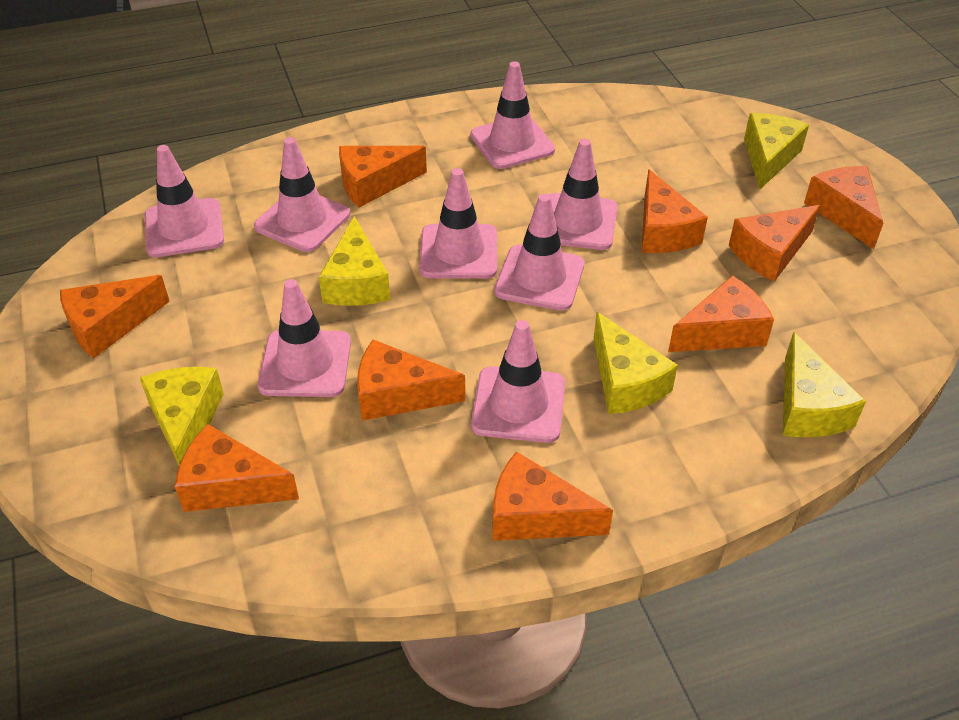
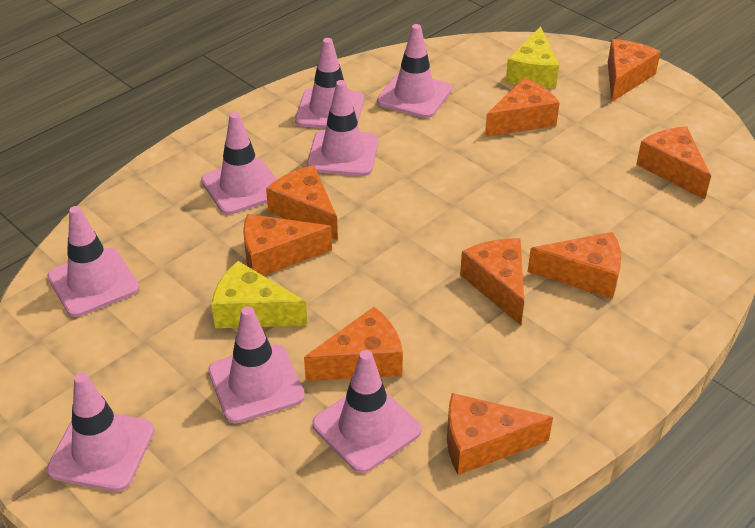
yellow cheese: [140,367,224,466] [319,216,390,306] [594,312,678,414] [744,113,809,189] [783,332,866,437] = 5 -> [211,261,308,328] [506,27,559,88] = 2

